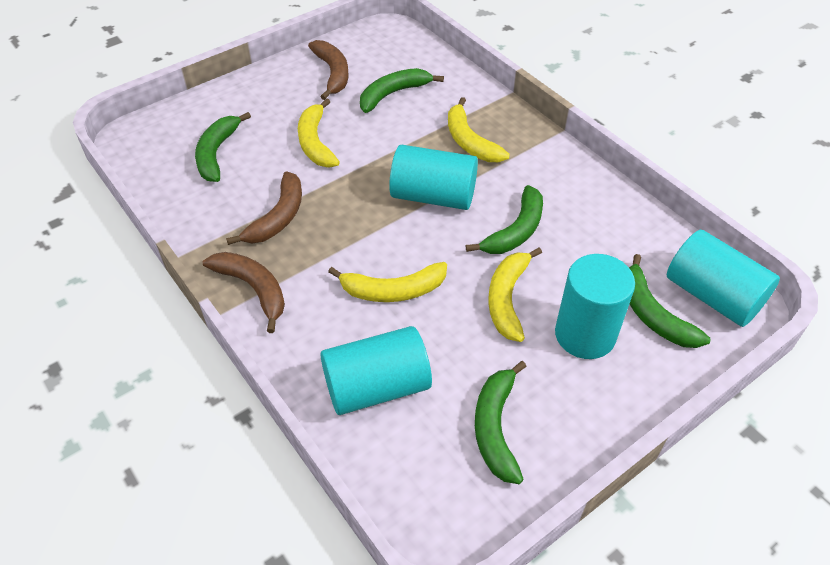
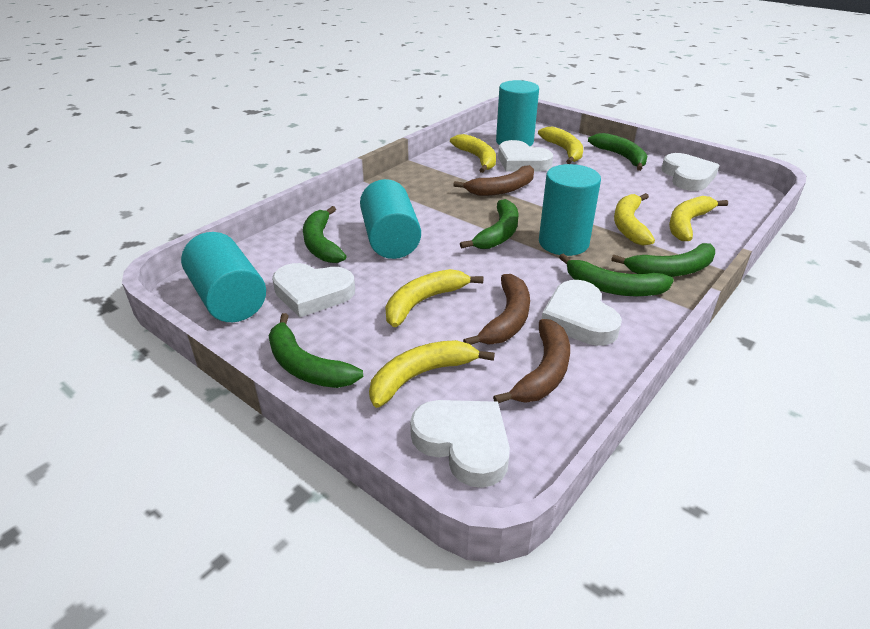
green banana: [195,112,251,182] [360,68,444,113] [466,185,543,254] [475,361,527,484] [629,254,711,348] = 5 -> [269,313,363,388] [303,206,346,263] [460,199,519,249] [559,254,674,296] [588,133,648,171] [611,243,715,277] = 6
white heart: none = 0 -> [272,263,355,317] [410,400,510,488] [498,140,553,172] [542,280,622,346] [661,153,720,191] = 5
yellow banana: [298,98,340,167] [328,262,447,302] [448,97,510,162] [488,247,542,342] = 4 -> [369,340,495,408] [385,269,483,327] [450,134,496,173] [538,126,583,164] [614,193,655,246] [669,196,728,241] = 6

